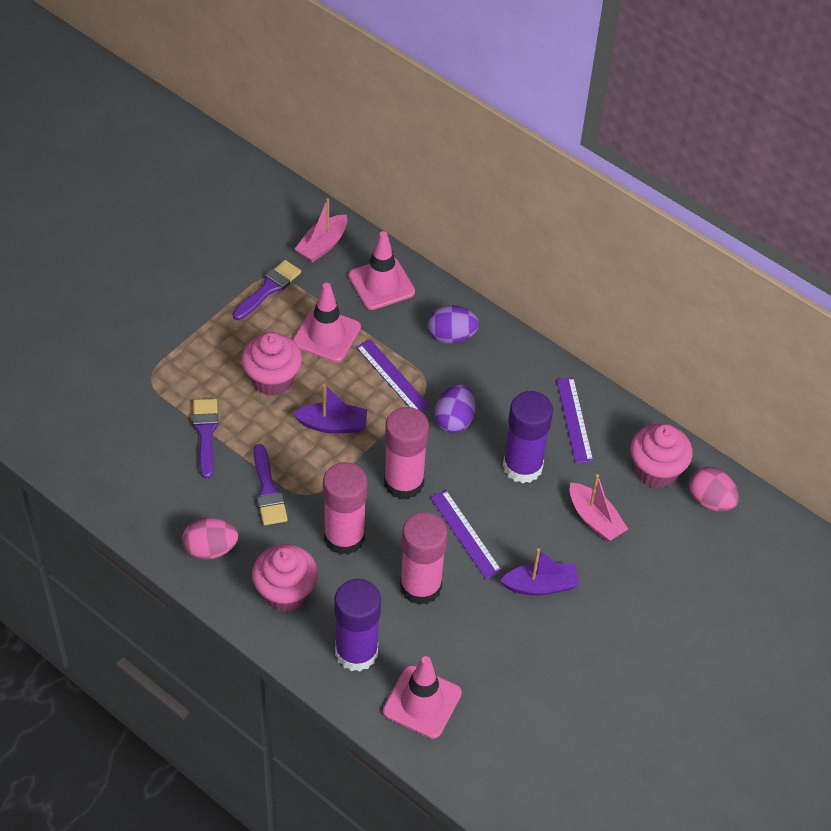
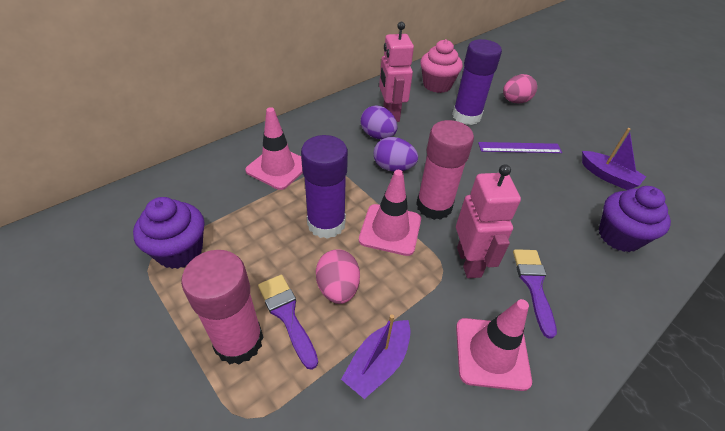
pink boat: [295,198,347,263] [570,474,628,542] = 2 -> none = 0
pink cupcake: [241,332,302,396] [252,544,318,612] [630,424,693,488] = 3 -> [420,39,463,93] = 1
pink glue stick: [323,462,368,555] [384,407,429,499] [400,512,448,605] = 3 -> [181,250,263,365] [416,120,474,220] = 2
pink robot: none = 0 -> [379,22,414,122] [456,164,521,278] = 2
purple brush: [193,399,218,479] [233,260,301,320] [253,444,288,525] = 3 -> [258,275,318,370] [513,249,557,339] = 2
purple cupcake: none = 0 -> [133,197,204,269] [599,186,671,252] = 2
purple ruler: [356,339,430,411] [430,490,502,579] [556,377,593,463] = 3 -> [478,142,562,153] = 1

